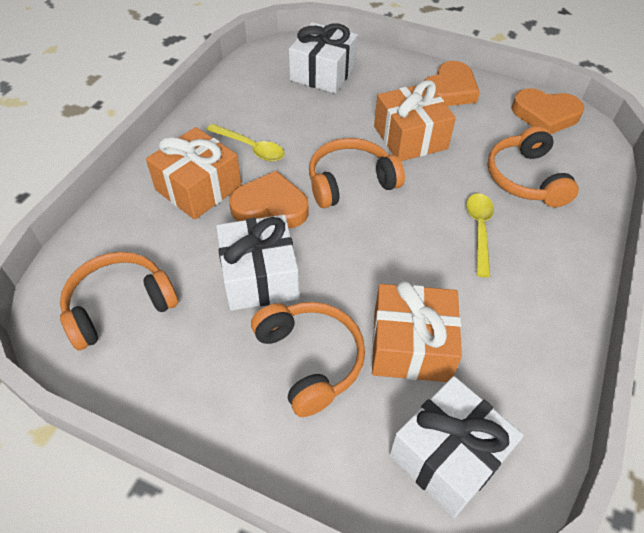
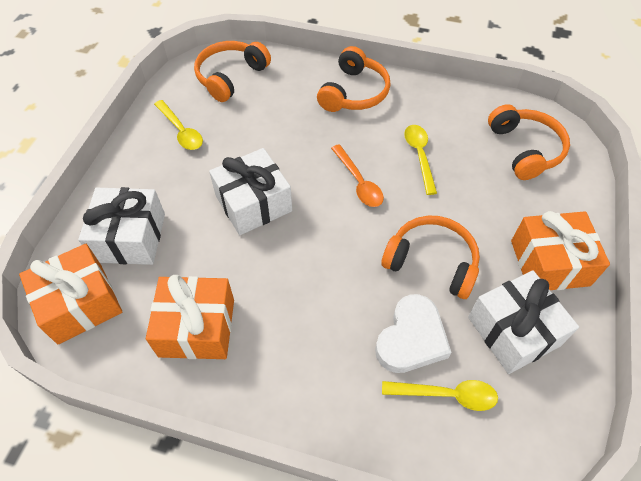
orange heart: [229,171,309,228] [424,61,480,106] [511,88,585,134] = 3 -> none = 0
orange spoon: none = 0 -> [331,144,384,207] = 1
white heart: none = 0 -> [375,294,452,373] = 1
yellow spoon: [206,124,284,161] [466,193,494,277] = 2 -> [154,100,203,150] [382,380,498,411] [404,125,437,195] = 3

